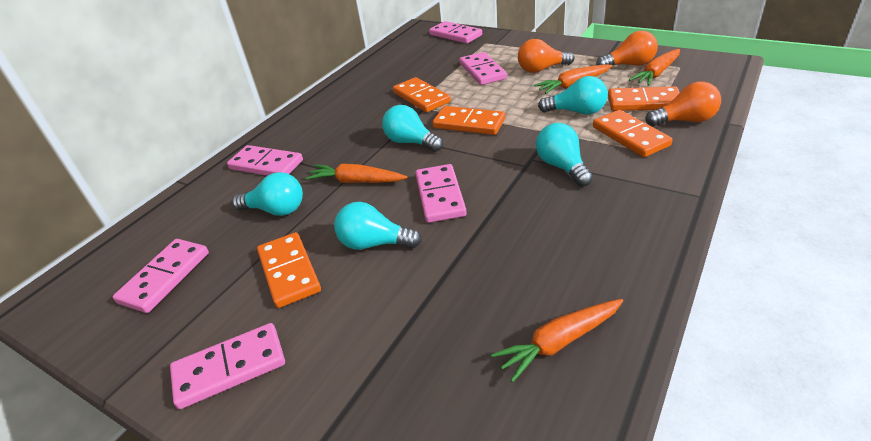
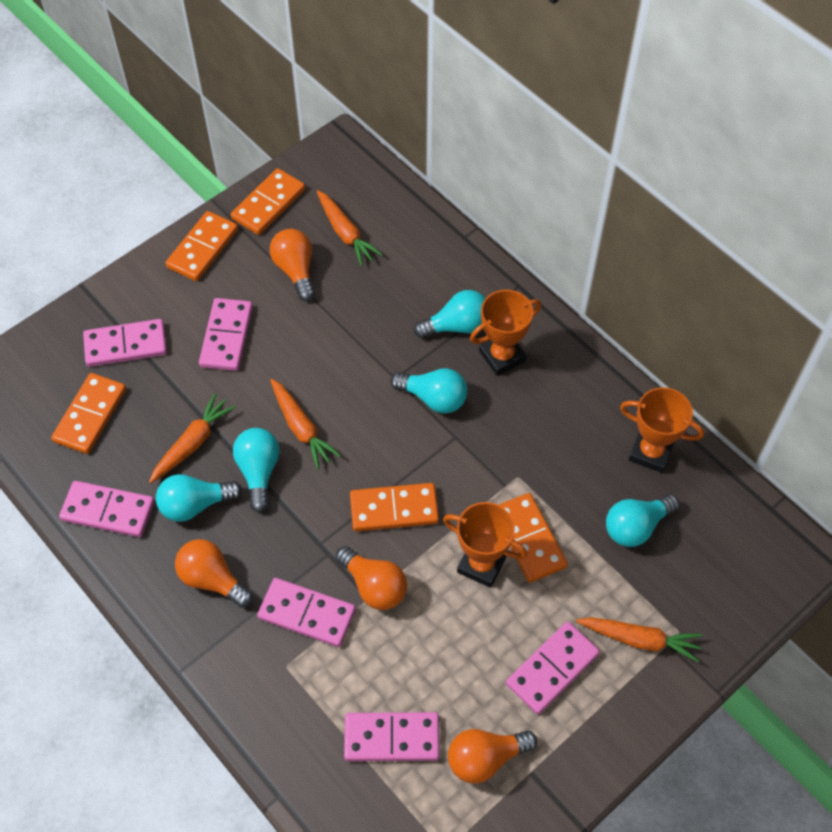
orange light bulb: [518,39,574,73] [596,31,658,66] [645,81,721,126] = 3 -> [175,539,253,608] [270,229,315,301] [336,546,407,610] [448,729,537,783] = 4
orange trophy: none = 0 -> [443,502,527,588] [470,290,541,376] [620,387,704,473] = 3

